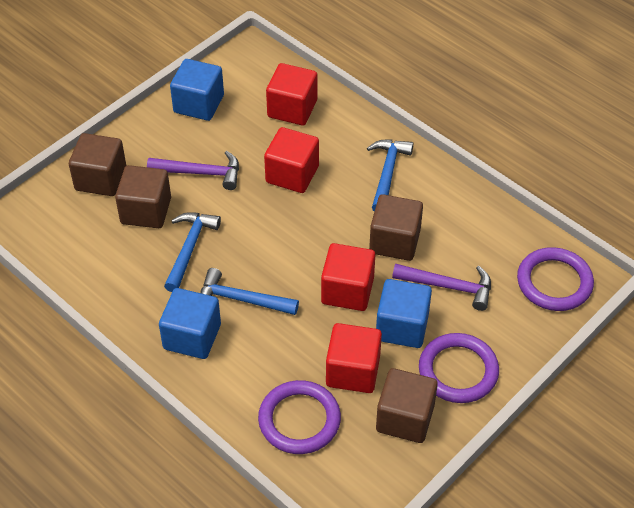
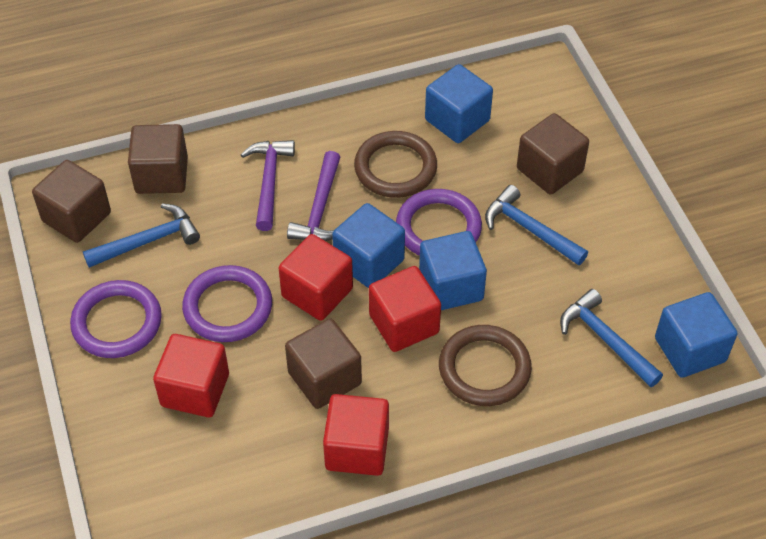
blue cube: [159,288,221,359] [170,59,224,121] [376,279,432,348] = 3 -> [332,203,405,288] [419,231,487,310] [425,64,493,143] [655,292,737,378] = 4
brown ring: none = 0 -> [354,131,437,198] [439,325,532,406] = 2

